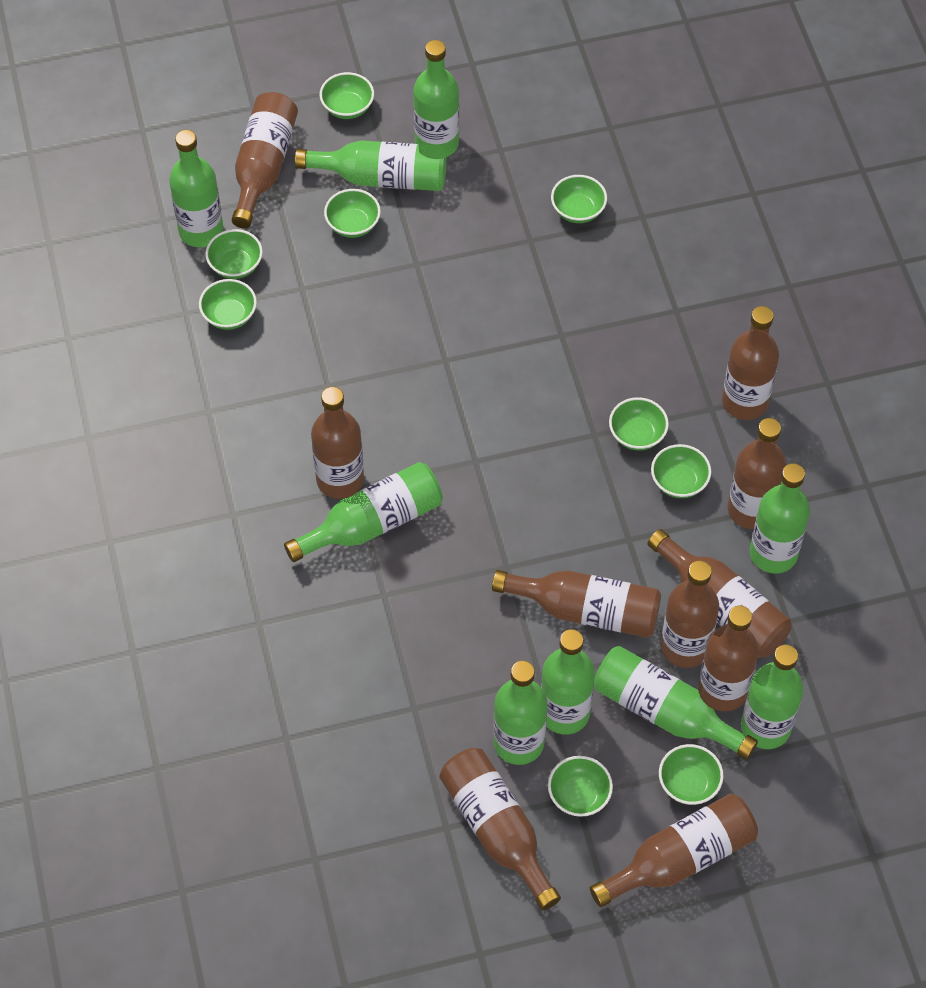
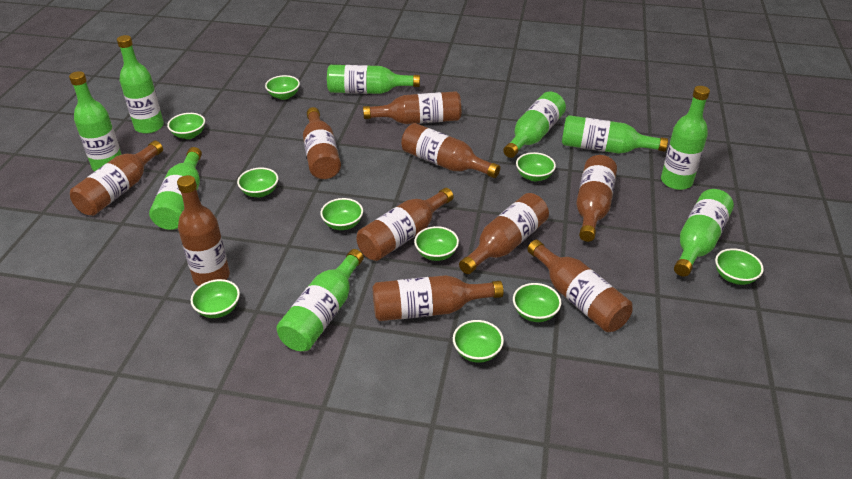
green bowl: [199,279,257,330] [205,229,263,279] [320,72,374,119] [324,189,381,238] [548,756,613,817] [551,175,607,223] [609,397,669,450] [651,444,711,498] [659,744,724,805] = 9 -> [167,113,205,139] [190,279,240,318] [237,168,278,198] [265,75,300,100] [320,198,363,230] [414,226,459,261] [453,320,504,363] [513,283,562,322] [516,152,556,181] [715,248,764,285] = 10

